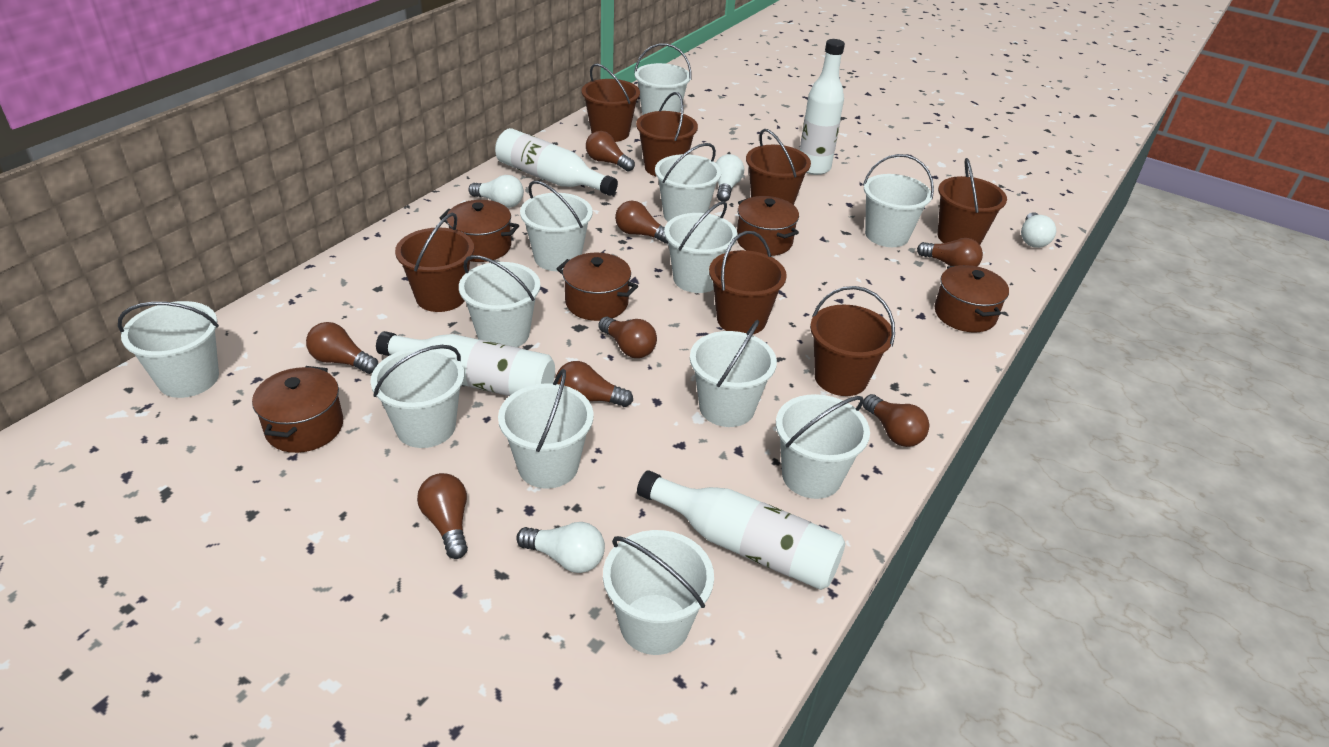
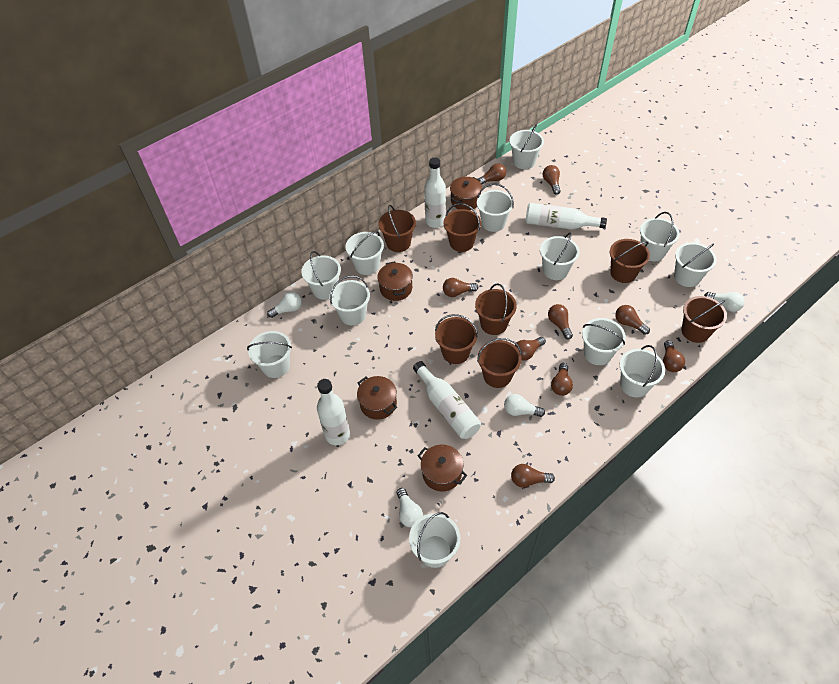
brown light bulb: [306,322,378,374] [417,473,468,559] [556,361,633,407] [586,131,635,172] [599,317,657,358] [615,201,668,244] [863,394,929,447] [917,238,983,267] = 8 -> [443,278,478,297] [478,163,506,185] [511,464,555,488] [515,337,546,361] [543,165,561,195] [548,304,573,339] [551,363,573,396] [615,305,650,335] [663,340,685,372] = 9
brown pot: [252,366,344,453] [440,200,519,262] [556,253,638,321] [737,196,799,256] [935,265,1009,332] = 5 -> [357,376,397,420] [377,261,413,301] [418,444,467,492] [450,177,482,210] = 4

